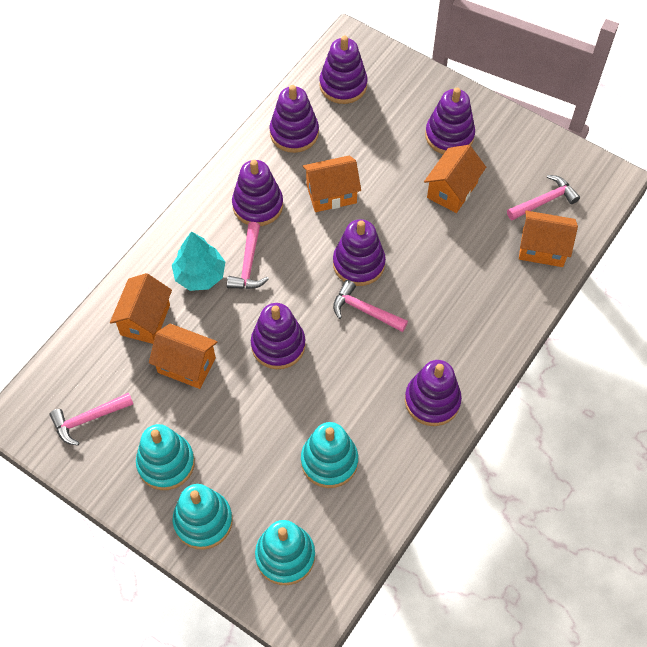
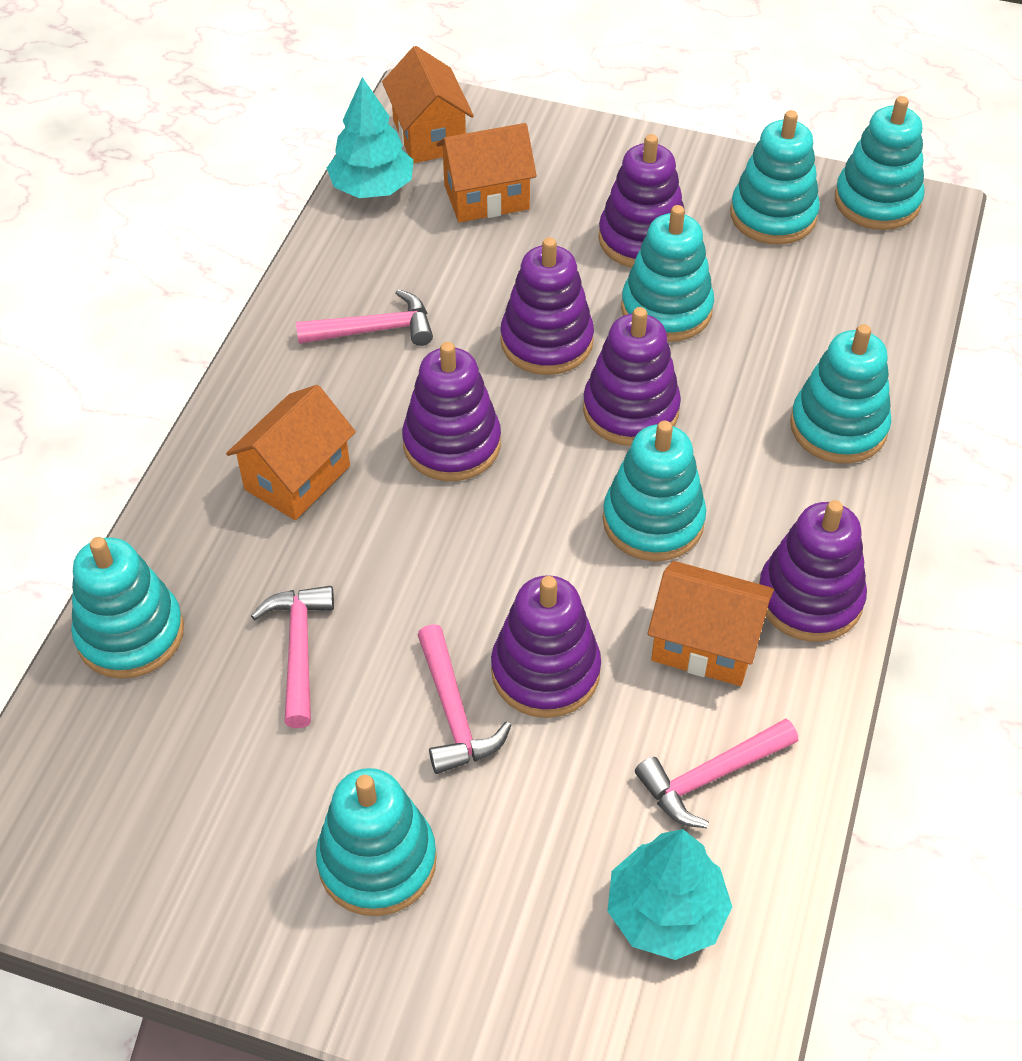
orange house: [110,273,172,344] [149,324,218,389] [303,155,361,212] [424,145,486,213] [519,210,578,267] = 5 -> [226,385,356,520] [382,46,474,163] [437,123,537,223] [648,561,774,686] = 4
purple stacking toy: [232,160,283,226] [251,303,306,369] [270,85,319,153] [320,36,367,104] [333,219,386,286] [405,360,462,426] [425,88,475,154] = 7 -> [402,342,501,481] [491,575,601,718] [500,237,594,375] [583,307,681,446] [598,134,684,268] [759,500,867,642] = 6
turquoise stacking toy: [136,424,195,490] [173,484,233,550] [255,520,315,585] [301,422,358,488] = 4 -> [71,537,184,679] [316,768,437,916] [603,421,706,561] [621,205,714,342] [730,110,820,245] [790,324,891,463] [835,96,924,230] = 7
turquoise tree: [172,231,225,291] = 1 -> [327,77,414,198] [607,829,732,960] = 2

